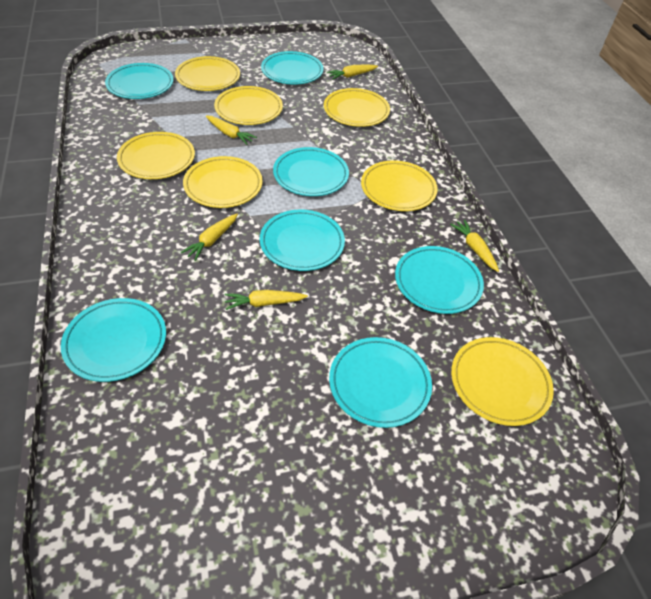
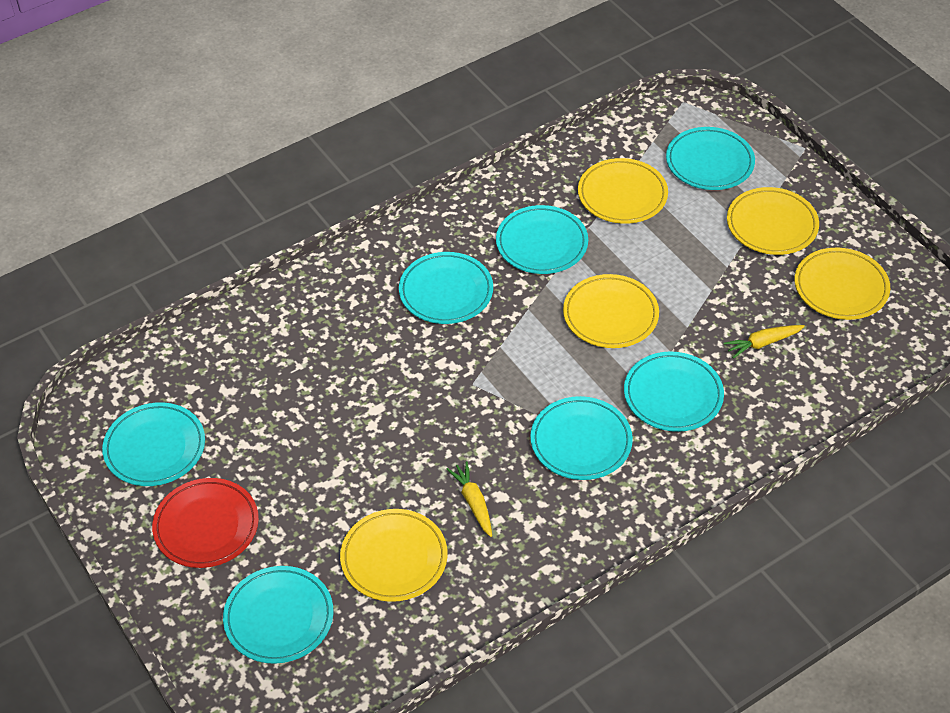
red plate: none = 0 -> [152,478,259,568] = 1
yellow carrot: [181,214,238,261] [206,116,257,145] [224,290,308,310] [327,64,378,79] [450,219,499,272] = 5 -> [447,461,492,537] [724,325,805,359] = 2
yellow plate: [117,132,195,179] [175,56,240,91] [183,156,263,208] [214,86,283,125] [324,88,390,127] [361,160,438,211] [451,337,554,426] = 7 -> [340,509,448,602] [563,274,659,348] [578,158,668,224] [727,187,819,255] [795,248,890,320] = 5

